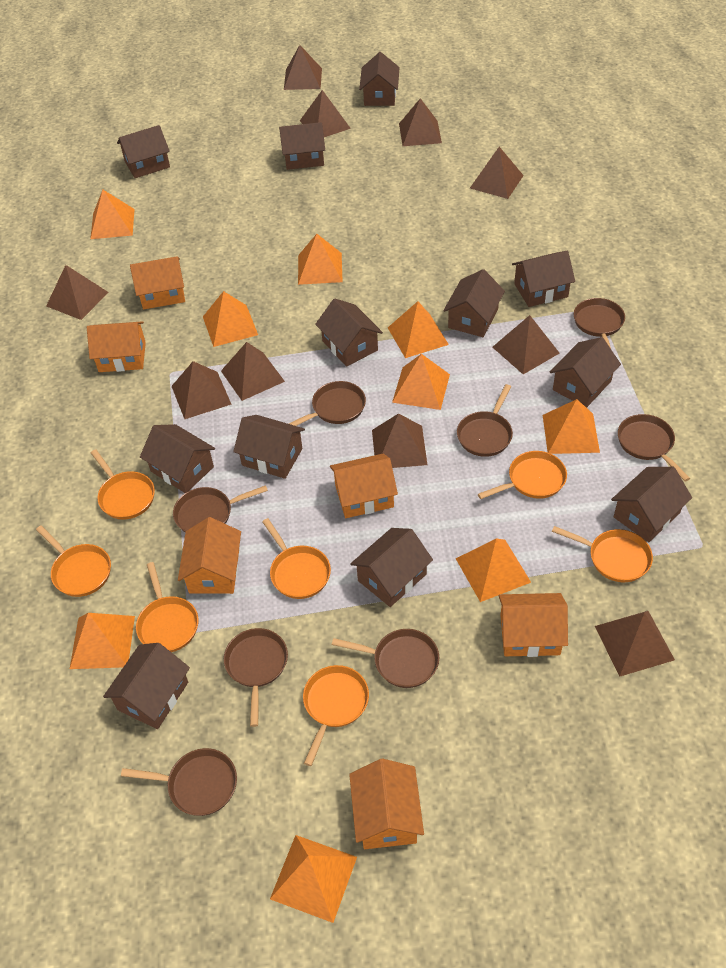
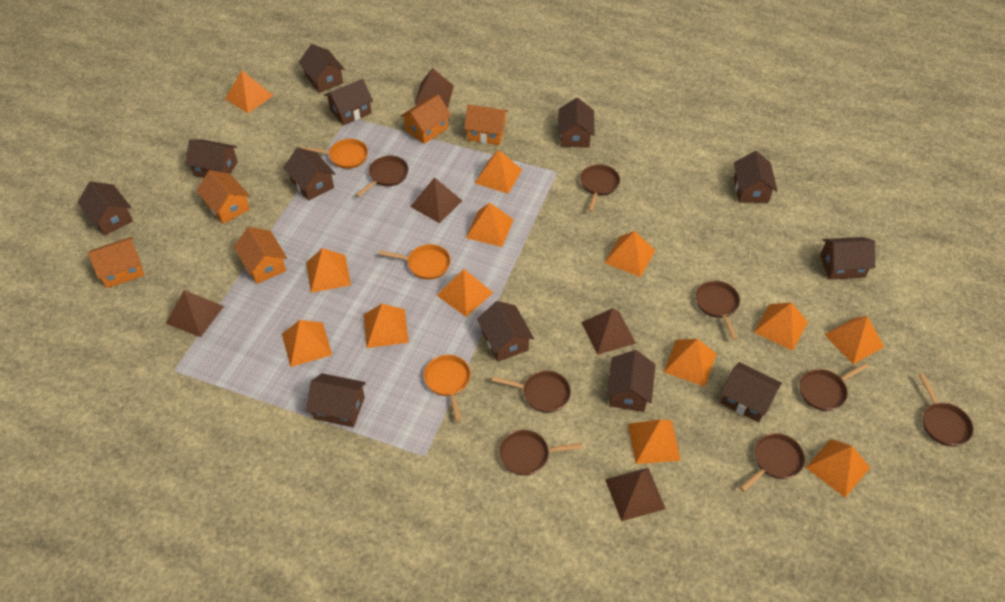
brown pyramid: [46,265,109,320] [172,361,232,419] [221,342,285,401] [284,45,322,90] [300,90,351,137] [372,413,427,468] [399,98,442,146] [470,147,524,199] [492,315,559,374] [595,611,675,677] = 10 -> [166,290,224,337] [410,177,462,223] [414,68,454,108] [581,308,636,355] [605,468,666,521] = 5
orange house: [87,321,146,372] [130,256,185,309] [178,517,241,594] [330,454,398,518] [349,759,424,849] [499,593,568,657] = 6 -> [88,237,145,288] [197,170,250,224] [233,227,287,284] [400,95,451,144] [464,105,508,145] = 5
orange pan: [36,525,111,597] [91,449,155,520] [136,562,199,652] [262,518,331,599] [303,665,369,766] [478,451,567,499] [552,526,653,582] = 7 -> [302,139,368,169] [379,244,451,280] [424,355,471,421] = 3
orange pyramid: [70,613,135,669] [90,190,135,239] [203,291,258,347] [270,835,357,923] [298,234,343,285] [388,301,449,358] [392,354,450,410] [455,538,531,602] [543,399,600,454] = 9 -> [225,71,273,113] [282,320,332,367] [306,248,351,293] [364,304,409,348] [437,269,493,317] [466,203,514,247] [475,150,522,194] [604,231,655,277] [628,420,681,464] [664,339,717,387] [754,302,808,351] [806,439,870,498] [824,316,884,364] = 13

